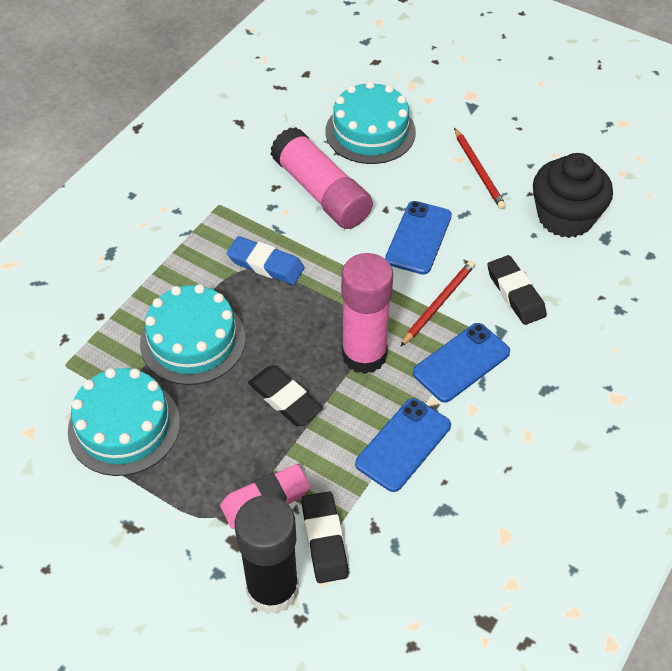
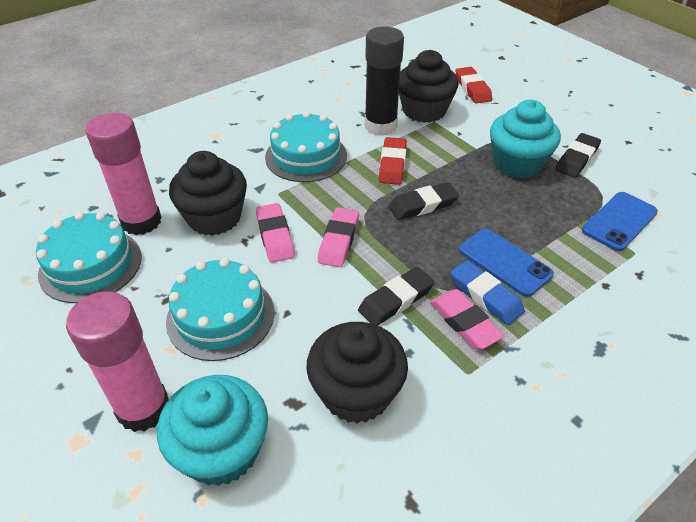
black cupcake: [533,153,613,238] = 1 -> [169,151,247,236] [306,322,408,424] [399,50,459,123] = 3
blue phone: [355,398,451,492] [385,201,452,275] [413,323,510,403] = 3 -> [459,229,554,297] [582,192,658,251] = 2
pink eraser: [220,464,310,529] = 1 -> [256,203,295,263] [318,207,359,267] [430,289,504,349] = 3
red eraser: none = 0 -> [379,137,407,185] [456,67,492,104] = 2
red pencil: [401,261,475,346] [454,128,506,209] = 2 -> none = 0
turquoise cupcake: none = 0 -> [157,375,268,486] [490,100,561,179] = 2

